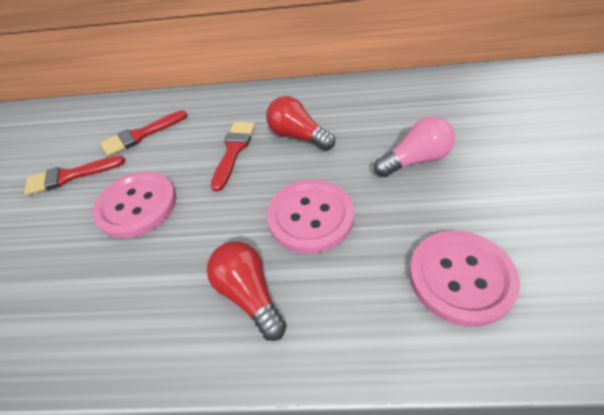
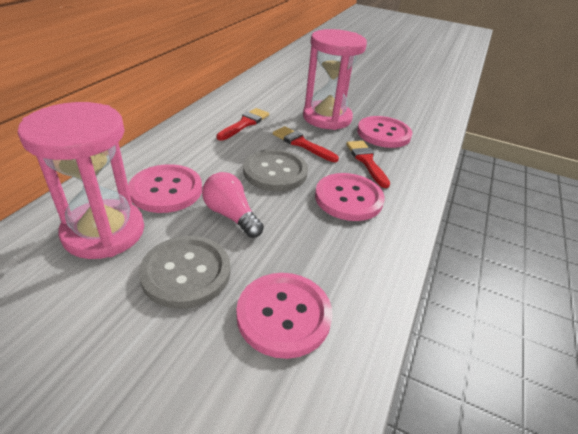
grey button: none = 0 -> [139,236,230,309] [243,149,308,192] = 2
pink button: [92,171,176,239] [267,180,354,254] [409,231,520,327] = 3 -> [128,164,202,213] [236,273,332,359] [315,173,385,221] [357,116,412,148] = 4
pink hourglass: none = 0 -> [18,102,144,259] [303,29,367,130] = 2
red light bulb: [207,241,287,341] [266,96,335,151] = 2 -> none = 0

